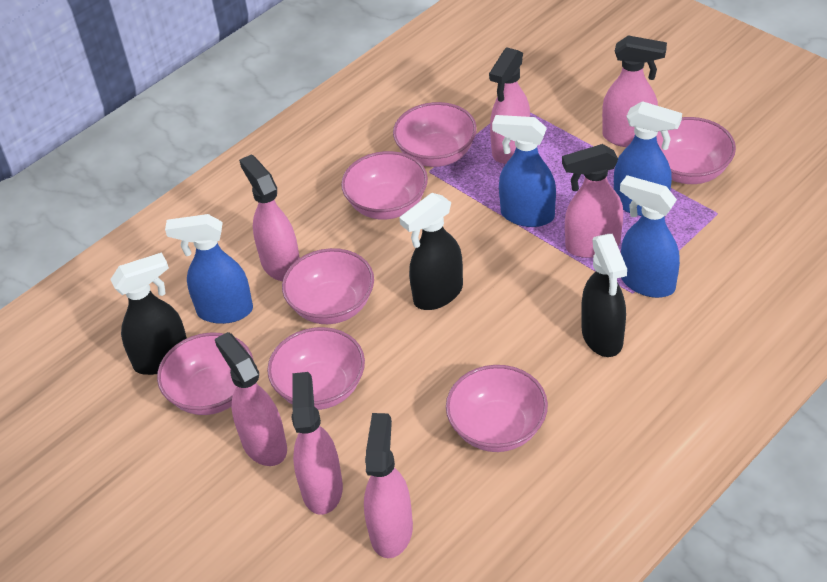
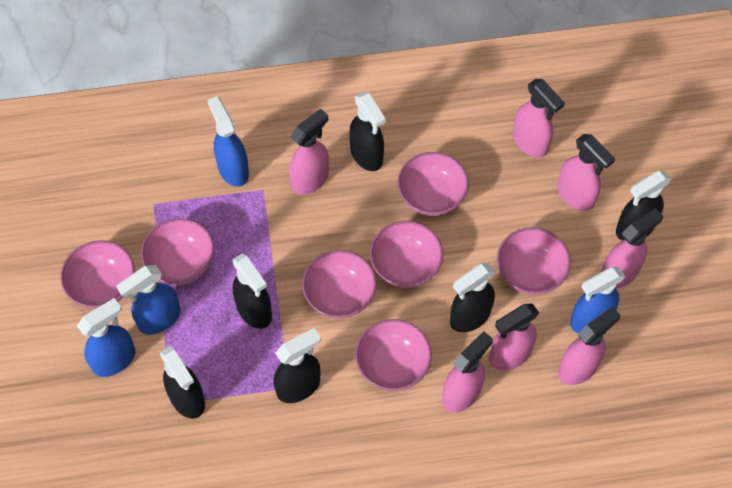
black spray bottle: [110,253,187,375] [400,193,463,310] [581,234,627,357] = 3 -> [160,346,205,419] [233,253,272,329] [274,328,321,403] [349,91,386,171] [450,263,496,332] [616,171,672,241] = 6

